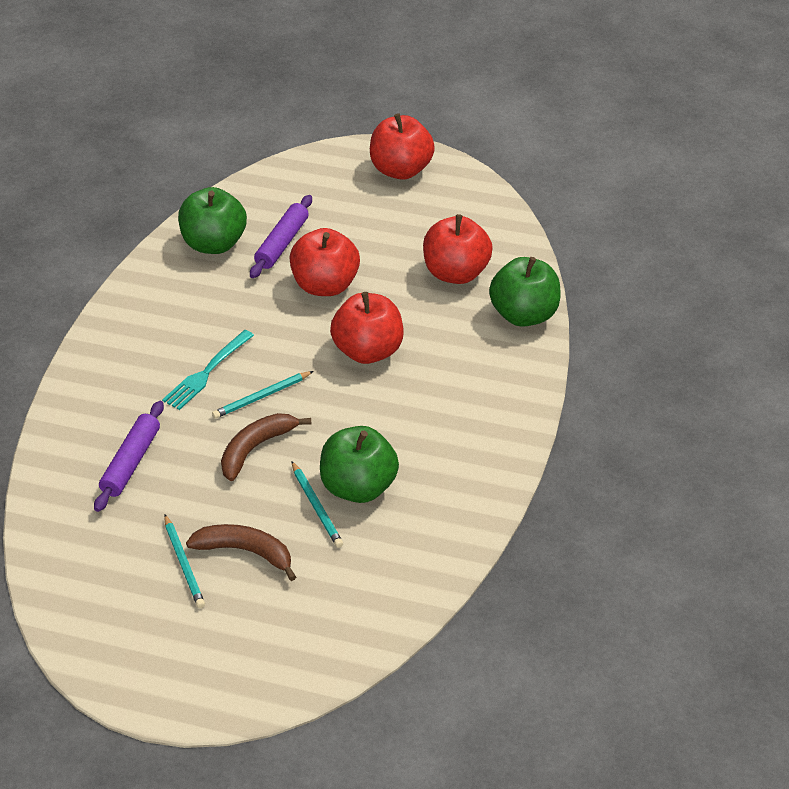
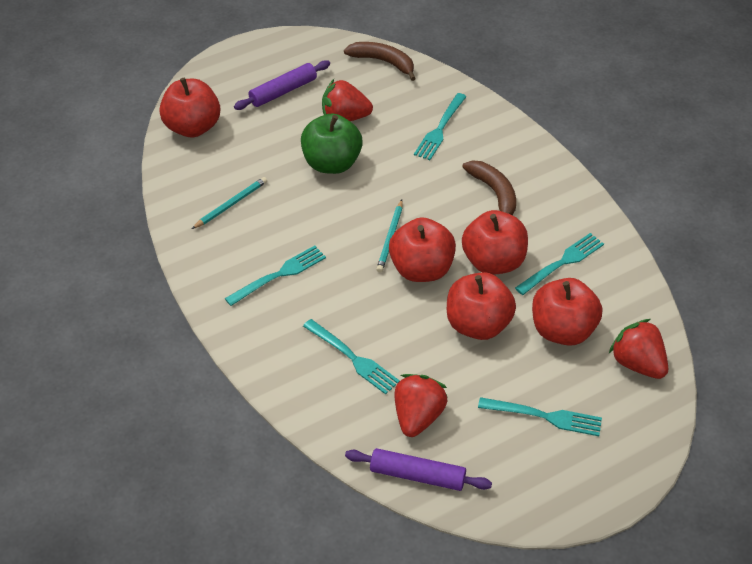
green apple: [178,187,247,254] [320,426,399,503] [489,257,561,327] = 3 -> [301,113,363,174] = 1
red apple: [290,228,360,296] [330,292,403,364] [370,113,435,180] [423,214,493,284] = 4 -> [159,78,220,137] [389,217,456,282] [447,272,516,340] [462,210,528,275] [532,278,602,346] = 5
red strawberry: none = 0 -> [322,79,373,121] [394,374,448,437] [609,319,668,379] = 3
turquoise fork: [162,330,254,410] = 1 -> [225,246,326,306] [303,319,400,394] [414,93,467,160] [478,397,602,436] [515,233,604,295] = 5
turquoise pencil: [164,515,205,608] [212,371,313,419] [291,461,343,548] = 3 -> [192,177,267,229] [376,200,403,273] = 2

